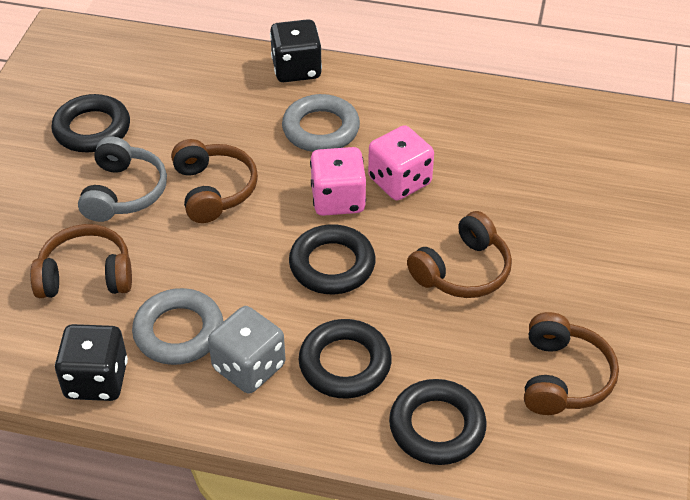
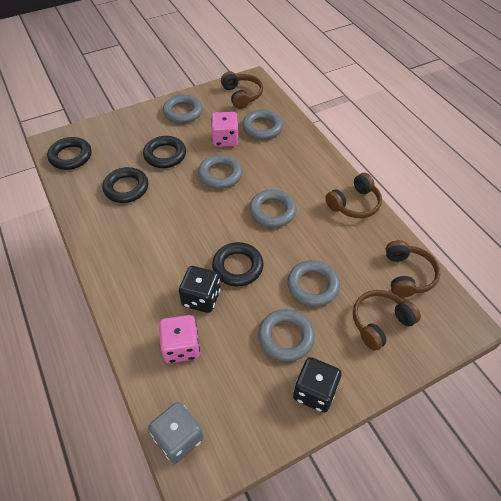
grey headphones: [78,136,167,222] = 1 -> none = 0
grey ring: [132,288,223,365] [282,94,360,152] = 2 -> [163,95,203,123] [198,154,242,189] [242,110,283,140] [249,190,297,228] [258,309,315,362] [287,260,340,307] = 6

